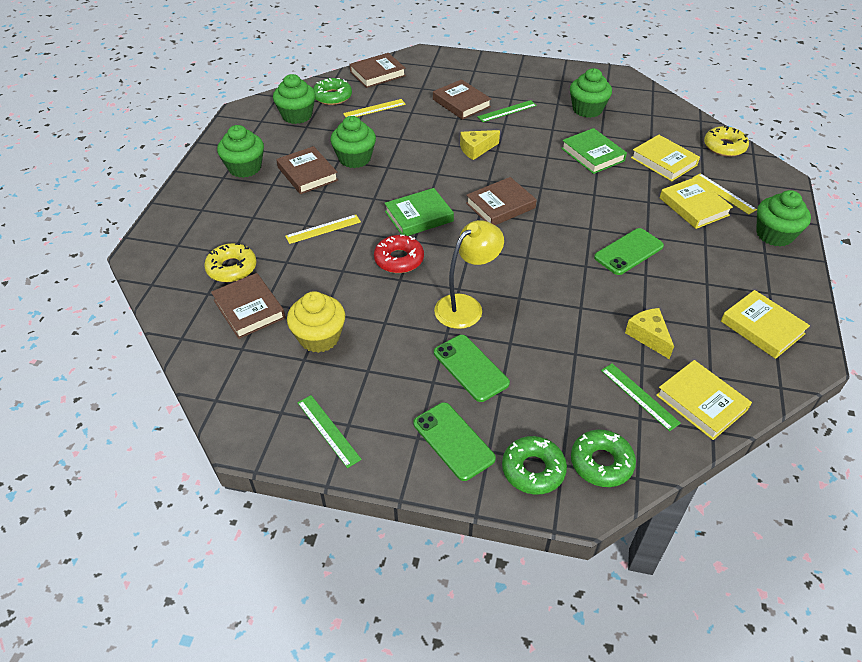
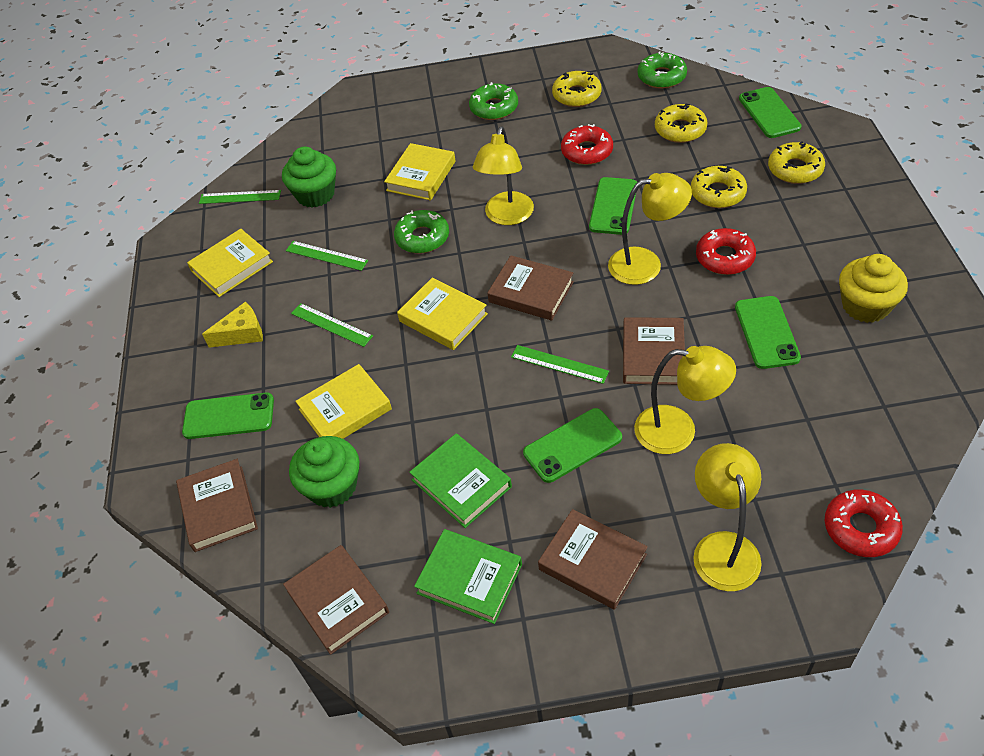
green cupcake: [217,125,264,178] [273,74,316,124] [330,116,376,168] [570,68,612,118] [756,190,811,247] = 5 -> [282,146,336,207] [289,436,359,508] = 2
green phone: [414,402,496,481] [434,335,510,402] [594,228,664,275] = 3 -> [182,393,274,439] [523,408,622,483] [589,177,637,235] [735,296,801,369] [739,87,802,138] = 5
green ruler: [297,395,362,468] [477,100,537,122] [601,363,681,431] = 3 -> [199,190,281,204] [286,241,368,271] [291,303,373,347] [511,345,609,384] = 4
red donut: [374,235,424,273] = 1 -> [561,124,613,165] [696,228,756,275] [825,490,903,557] = 3
yellow cheese: [460,130,500,160] [625,308,674,359] = 2 -> [202,302,263,348] = 1
yellow donut: [204,243,256,282] [704,125,749,157] = 2 -> [552,71,602,107] [655,104,707,143] [691,166,747,208] [768,141,825,184] = 4
yellow lamp: [434,220,504,329] = 1 -> [473,127,534,225] [608,173,692,285] [634,346,736,454] [693,443,762,591] = 4
yellow ruler: [285,215,361,244] [343,99,406,117] [692,173,757,215] = 3 -> none = 0

